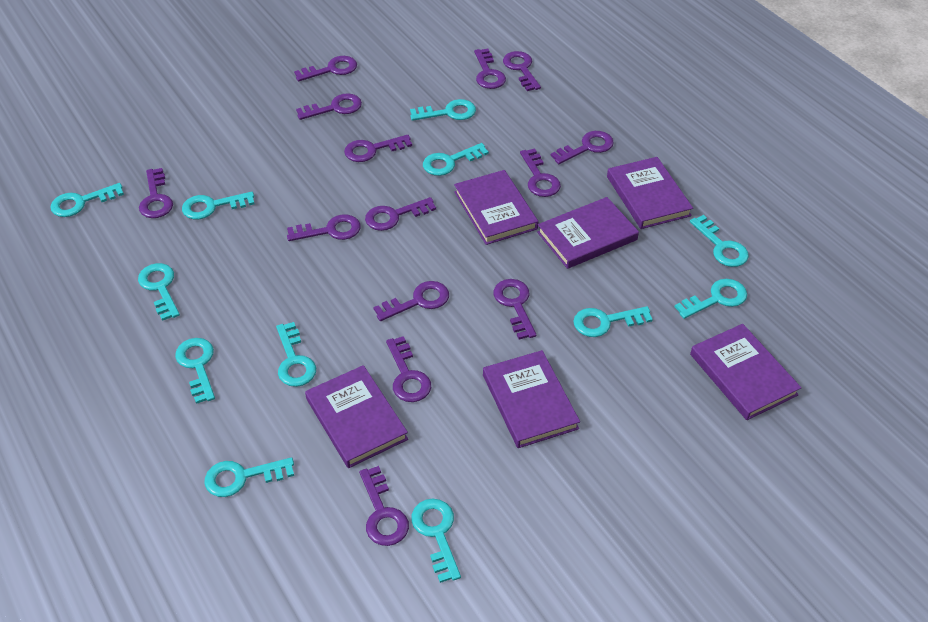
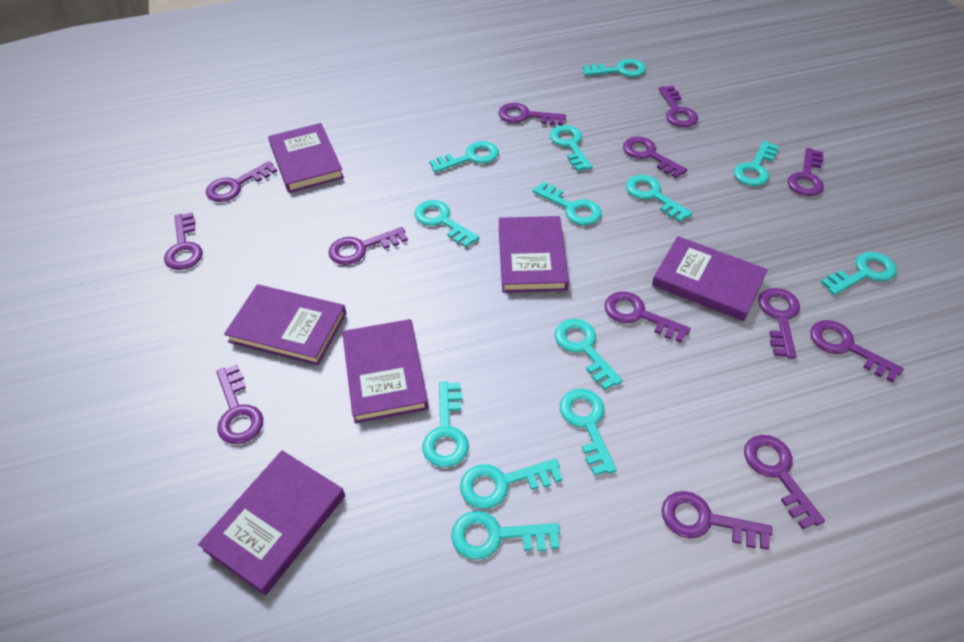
purple key: [139,168,173,218] [287,214,361,241] [294,56,357,82] [296,93,362,120] [344,135,412,162] [359,466,409,546] [365,197,436,231] [373,281,449,321] [386,336,431,402] [474,49,506,89] [494,279,536,340] [503,51,541,91] [520,148,561,197] [551,131,614,164] = 14 -> [164,213,203,270] [206,161,277,202] [216,364,263,444] [328,227,408,265] [499,103,566,125] [604,291,690,343] [623,137,687,178] [659,86,698,127] [662,491,772,550] [744,435,825,529] [758,288,800,359] [788,148,824,196] [810,320,904,383] = 13
turquoise key: [51,183,124,217] [138,263,180,321] [175,338,215,404] [182,192,255,219] [205,457,294,497] [276,322,316,387] [410,99,476,121] [411,499,461,583] [423,143,489,176] [573,306,653,337] [675,279,747,319] [690,215,749,267] = 12 -> [414,200,479,248] [423,381,469,467] [429,141,499,173] [451,511,560,560] [460,459,563,509] [532,182,602,225] [550,125,593,171] [555,319,623,390] [560,389,617,476] [583,59,646,77] [626,175,692,222] [734,141,779,186] [821,252,897,295] = 13

